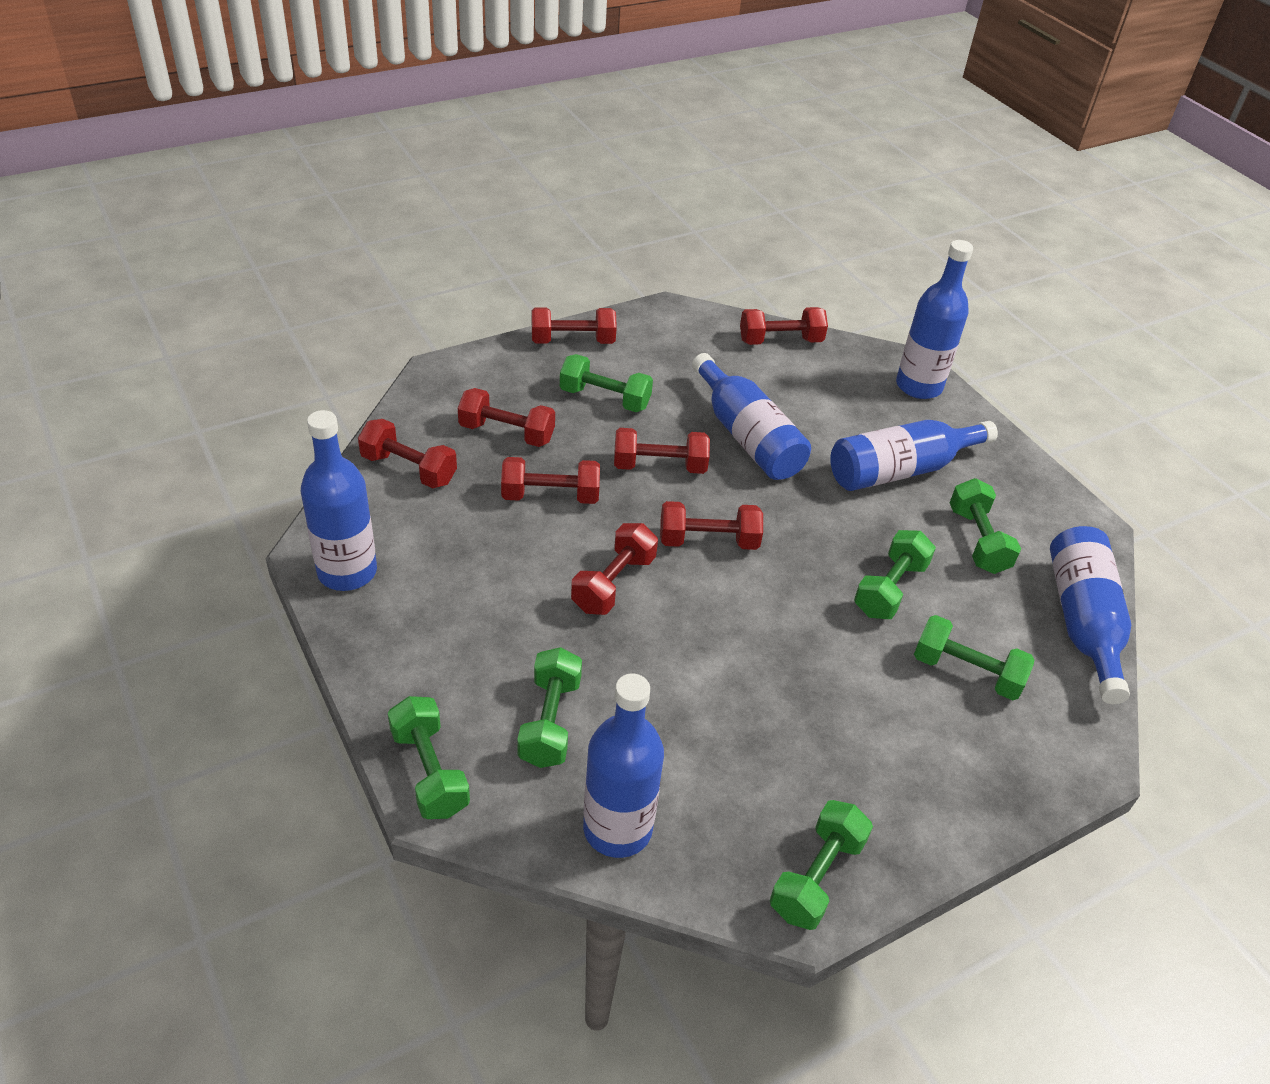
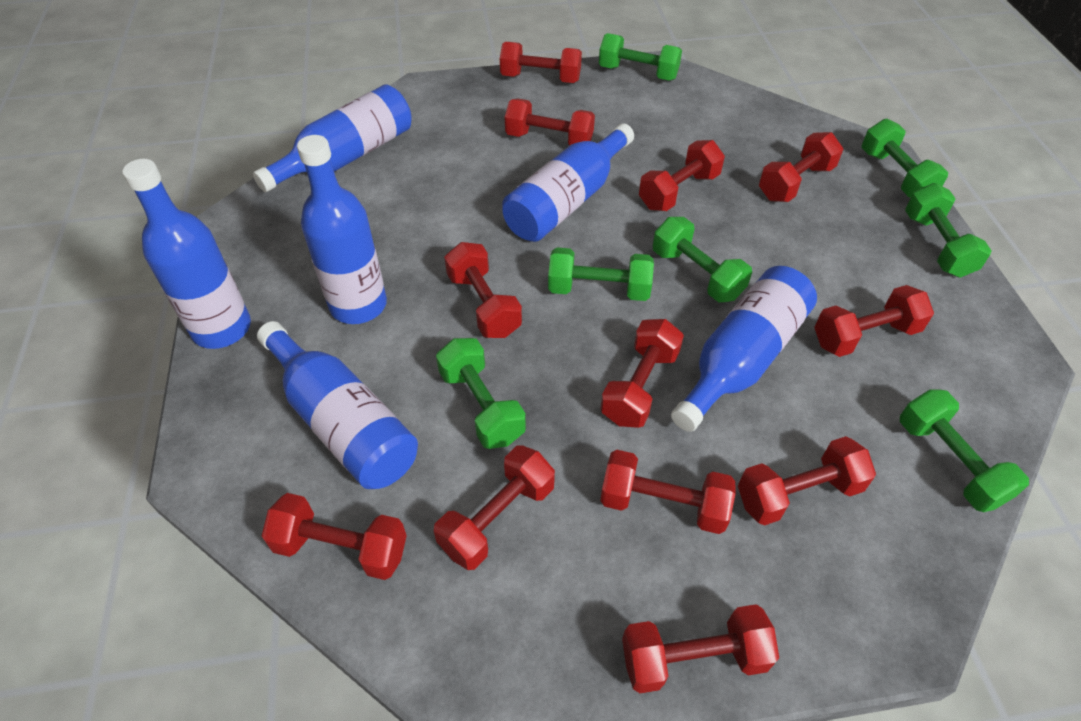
red dumbbell: [358,419,457,488] [458,388,555,447] [501,457,600,504] [532,307,617,344] [571,523,658,615] [614,428,710,474] [660,501,763,550] [740,307,828,345] = 8 -> [262,493,407,580] [434,446,555,570] [444,242,522,338] [500,42,582,83] [505,98,595,145] [600,450,736,534] [601,319,684,428] [622,604,779,693] [639,140,725,211] [738,436,876,526] [759,132,843,202] [814,285,934,357] = 12

